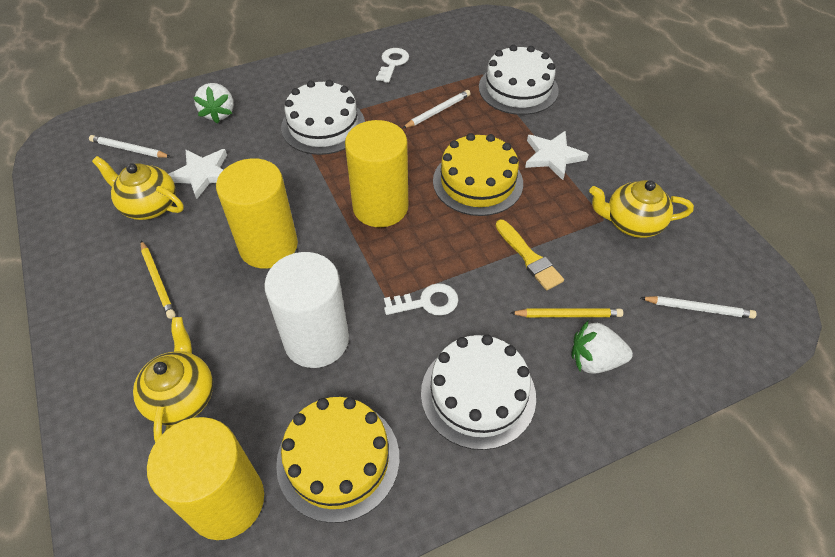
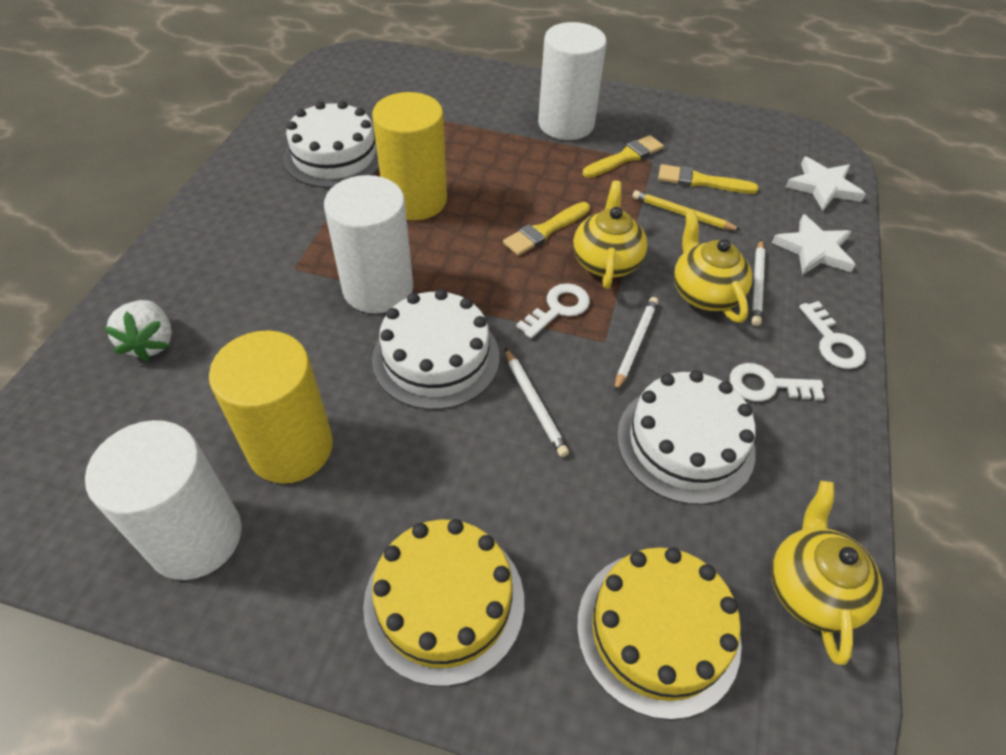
white cylinder: [264,252,349,368] = 1 -> [85,420,242,580] [324,175,413,313] [538,22,607,140] = 3
white key: [376,48,409,83] [384,283,458,316] = 2 -> [516,283,590,338] [730,363,824,402] [799,301,866,369] = 3
white strawberry: [193,83,234,124] [571,321,633,374] = 2 -> [103,300,172,362] = 1
yellow brush: [496,219,564,290] = 1 -> [503,202,590,256] [583,135,664,178] [658,164,759,194] = 3
yellow cylinder: [147,417,264,540] [216,158,298,269] [345,120,408,227] = 3 -> [209,330,333,484] [372,92,447,220] = 2
yellow pencil: [141,241,175,319] [511,308,623,317] = 2 -> [632,190,741,230] = 1

